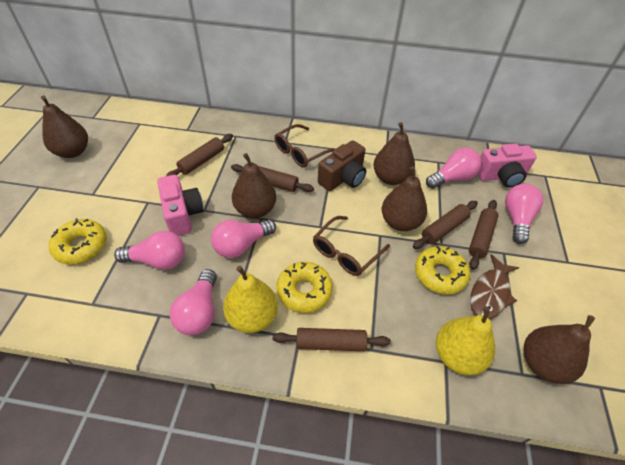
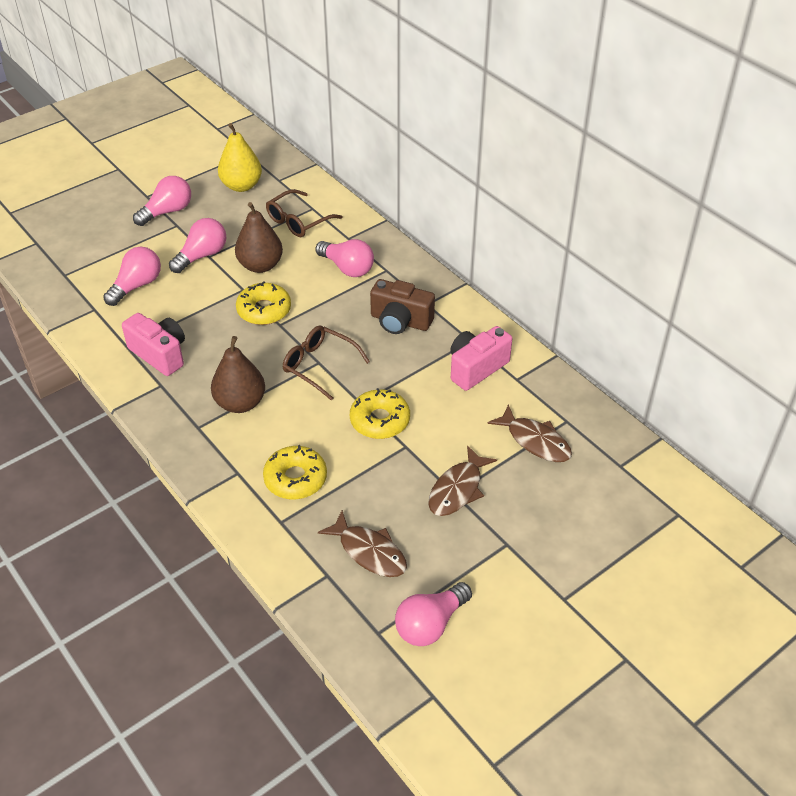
brown fish: [470,254,519,319] = 1 -> [318,510,407,577] [428,446,497,516] [487,404,572,462] = 3
brown pear: [41,96,88,158] [232,153,276,218] [373,122,415,185] [382,166,427,231] [523,315,595,384] = 5 -> [211,336,265,413] [235,202,283,273] = 2
brown rolling pin: [166,134,233,176] [231,164,314,192] [273,328,391,351] [413,201,478,249] [469,200,498,270] = 5 -> none = 0
yellow pear: [223,266,278,333] [436,306,495,375] = 2 -> [218,123,262,192] = 1

